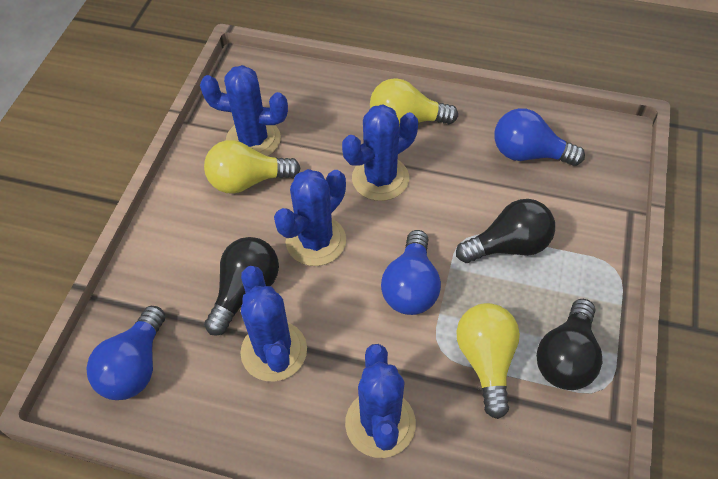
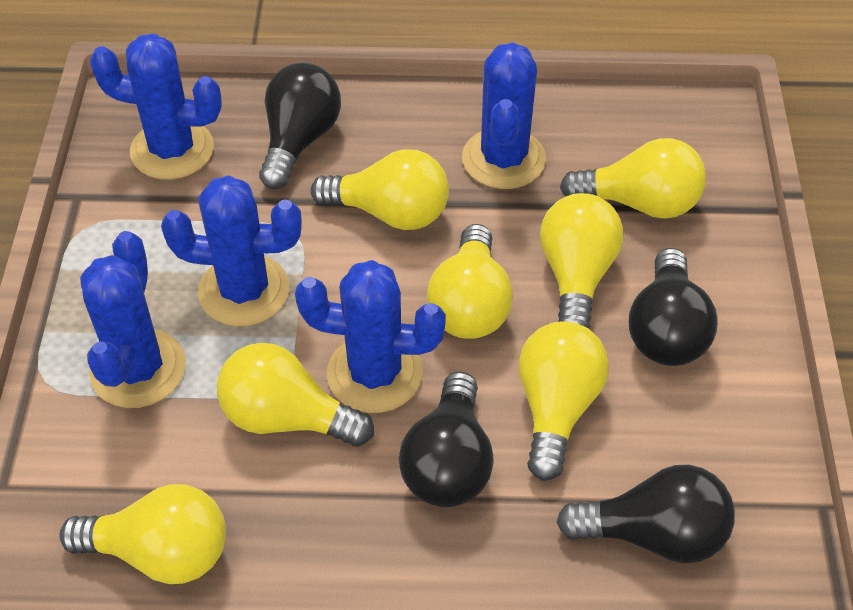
black light bulb: [204,237,279,336] [456,199,555,263] [536,299,602,390] = 3 -> [259,63,341,189] [399,372,494,507] [557,465,735,564] [629,248,717,366] = 4
blue light bulb: [86,306,165,400] [381,230,441,315] [494,108,585,166] = 3 -> none = 0
yellow light bulb: [204,140,301,194] [370,78,458,129] [457,303,520,419] = 3 -> [60,484,226,584] [217,343,374,447] [311,149,449,230] [427,224,513,339] [519,322,609,481] [540,193,623,329] [560,138,706,219] = 7

